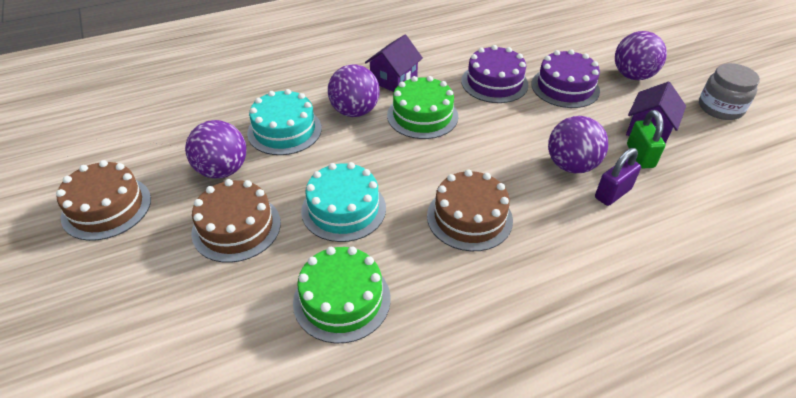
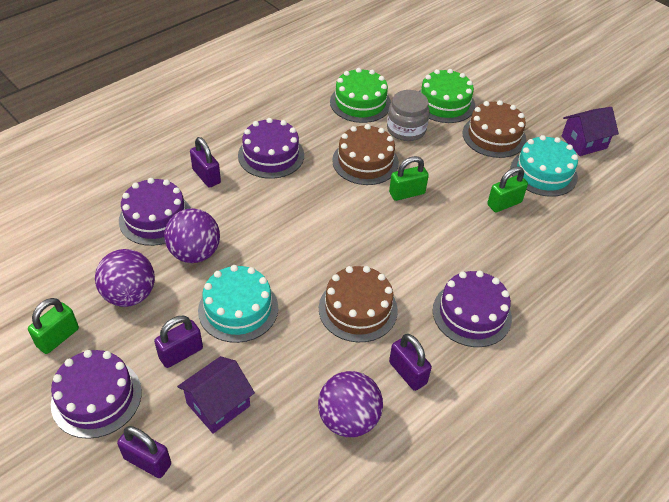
green padlock: [627,110,665,168] = 1 -> [28,298,79,354] [389,156,429,201] [487,166,528,212] = 3
purple ball: [185,120,246,179] [328,64,380,117] [548,116,608,173] [615,31,667,80] = 4 -> [95,249,155,307] [164,208,220,263] [318,371,383,437] = 3
purple cake: [461,45,529,103] [531,49,600,108] = 2 -> [51,350,142,439] [119,178,191,246] [238,118,304,179] [433,270,512,347] = 4
purple padlock: [595,148,641,206] = 1 -> [117,426,171,478] [154,316,203,368] [190,137,221,188] [389,334,432,391] = 4

